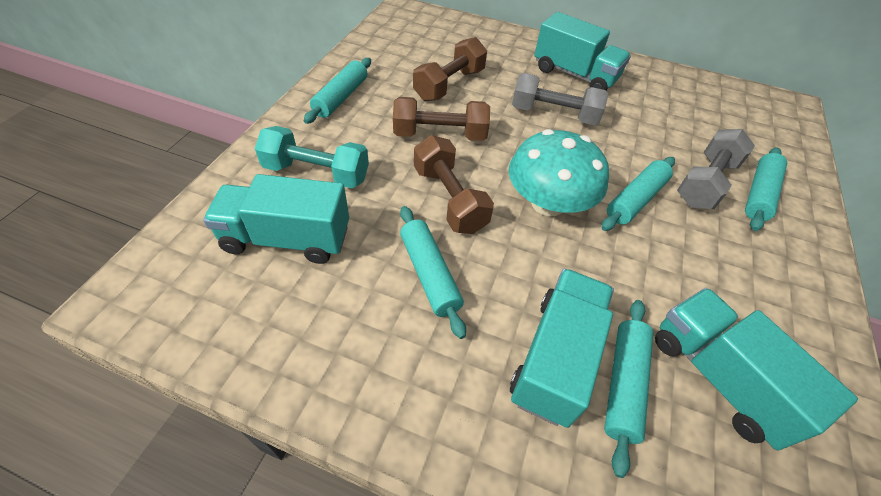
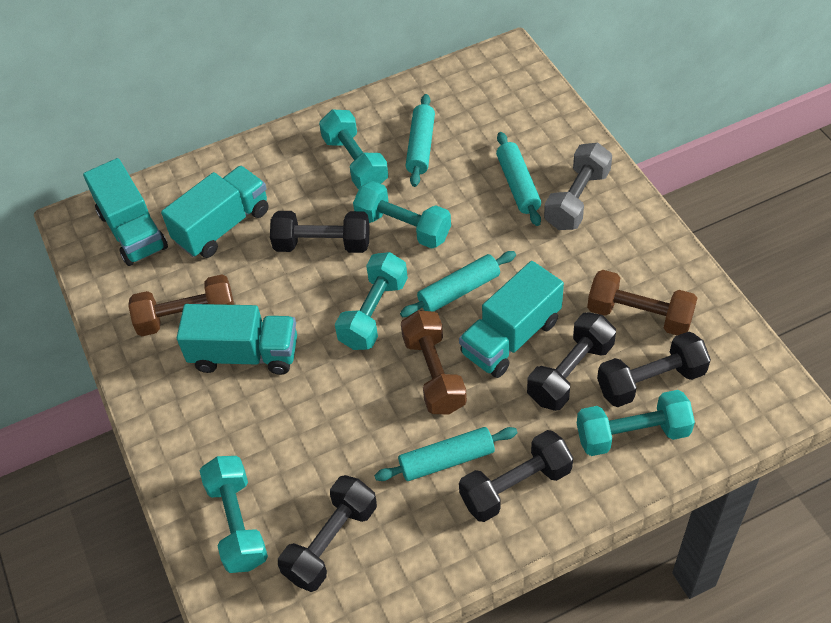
black dumbbell: none = 0 -> [270,211,370,253] [278,475,377,592] [459,430,573,522] [527,312,616,411] [597,332,711,407] = 5
grey dumbbell: [512,73,609,125] [677,129,755,209] = 2 -> [544,143,612,230] = 1
turquoise dumbbell: [255,126,369,188] = 1 -> [200,456,268,573] [319,110,388,189] [335,252,408,350] [353,181,451,249] [577,390,695,456] = 5
turquoise mushroom: [508,129,609,216] = 1 -> none = 0
turquoise rolling pin: [304,58,371,124] [400,206,466,339] [601,157,675,231] [604,300,653,478] [745,147,787,231] = 5 -> [374,427,518,481] [400,251,516,317] [406,94,435,187] [496,132,541,226] = 4

